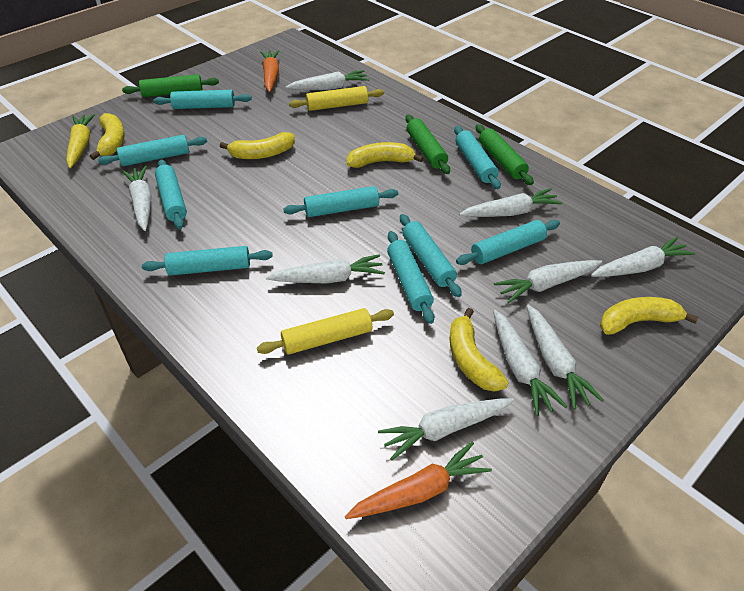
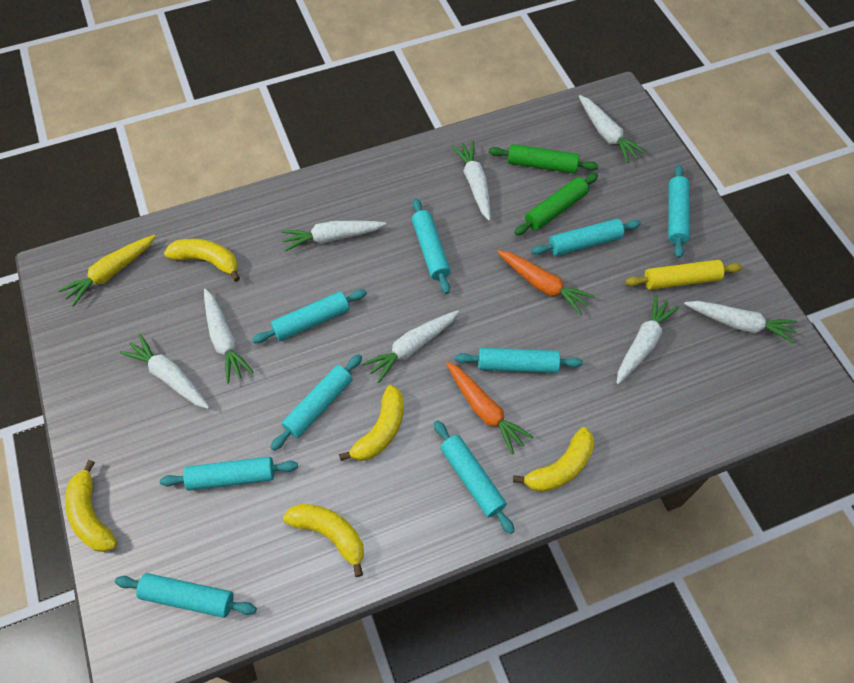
green rolling pin: [122,74,219,97] [405,115,450,174] [476,124,534,185] = 3 -> [489,144,599,173] [514,173,598,235] = 2
white carrot: [122,166,152,231] [266,254,385,283] [285,70,369,90] [378,398,514,460] [459,188,562,217] [493,310,567,416] [494,260,602,303] [527,305,604,409] [591,237,696,277] = 9 -> [120,334,210,409] [204,289,253,383] [281,221,386,252] [362,310,459,383] [451,141,491,221] [579,95,646,163] [617,295,680,385] [684,301,798,344] = 8
yellow rolling pin: [257,308,394,355] [289,86,384,111] = 2 -> [625,260,743,290] = 1

